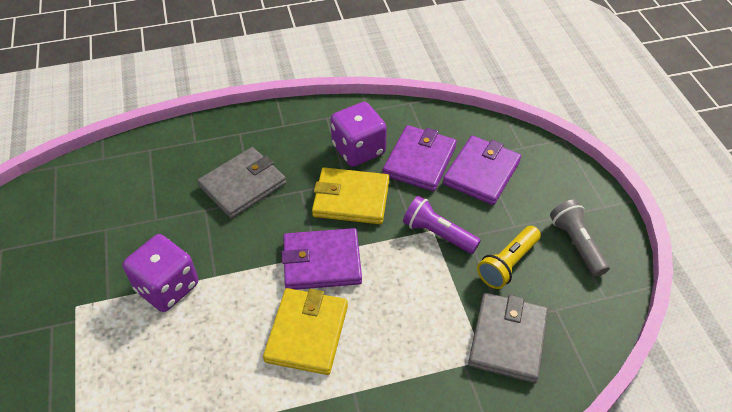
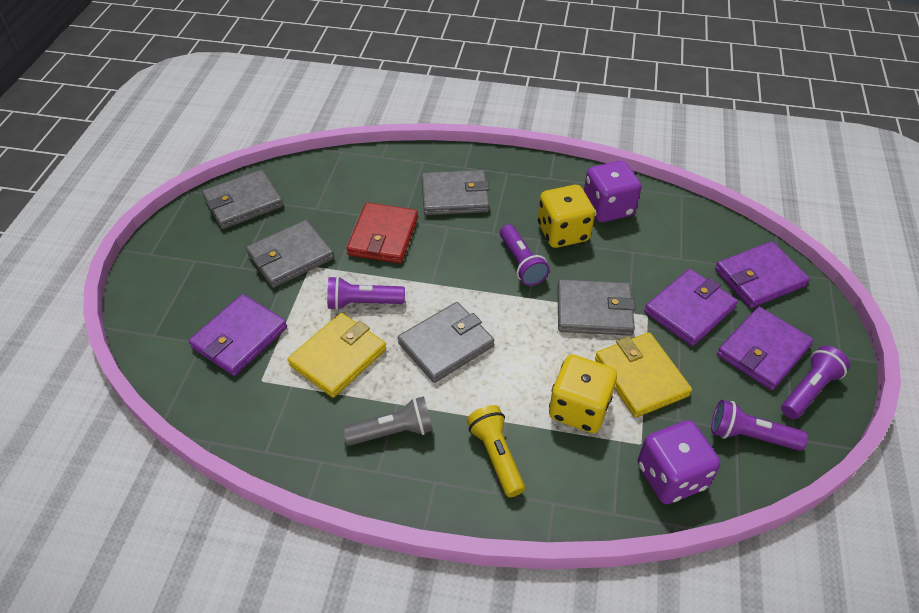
grey wallet: [198,147,286,219] [468,293,548,383] = 2 -> [202,170,283,229] [246,220,334,288] [398,302,494,383] [421,170,490,215] [557,279,636,336] = 5
purple flashlight: [403,196,481,254] = 1 -> [327,276,405,310] [500,224,550,286] [711,400,808,451] [781,346,850,419] = 4
purple wallet: [281,228,362,290] [383,125,457,191] [443,136,521,205] = 3 -> [189,294,287,376] [644,269,738,346] [715,241,810,308] [717,307,813,390] = 4
red wallet: none = 0 -> [347,202,418,263] = 1
yellow dice: none = 0 -> [538,185,595,248] [549,354,617,433] = 2

